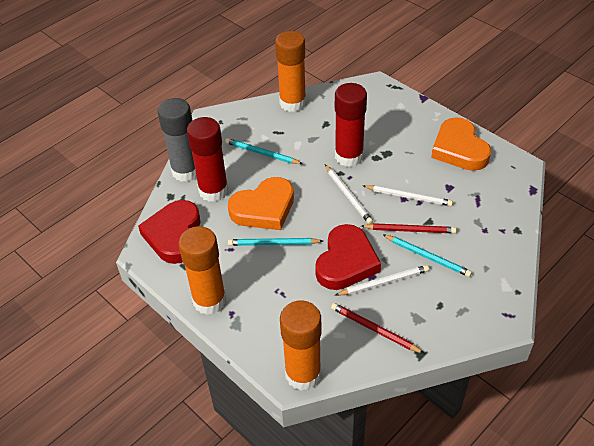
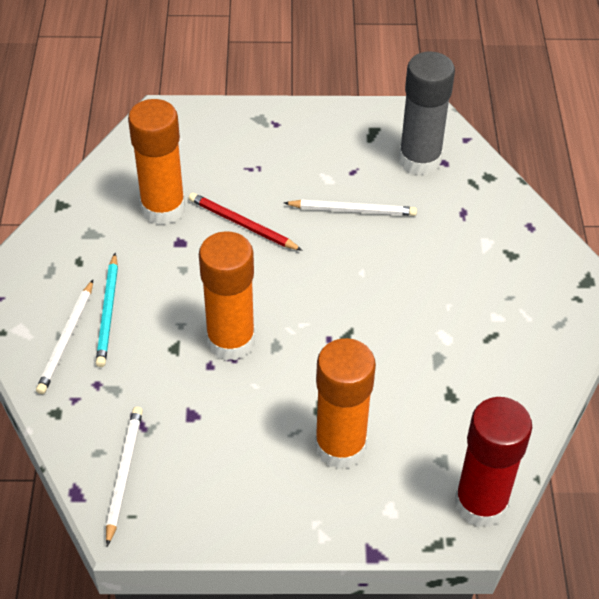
orange heart: [228,177,294,230] [431,117,491,171] = 2 -> none = 0
red glue stick: [187,117,229,202] [335,83,367,167] = 2 -> [454,397,532,527] = 1
red heart: [138,200,201,264] [315,224,381,290] = 2 -> none = 0
red pencil: [331,303,425,354] [361,223,457,233] = 2 -> [189,193,303,251] = 1
turquoise pencil: [225,138,303,164] [228,238,323,246] [382,234,472,277] = 3 -> [96,253,118,367] = 1

